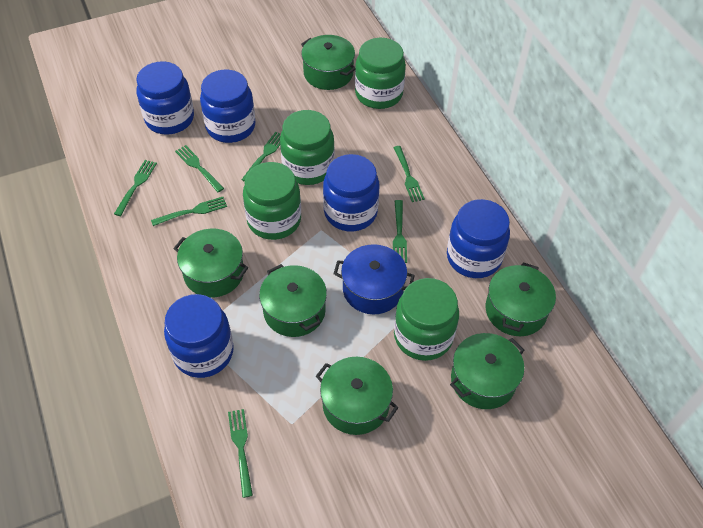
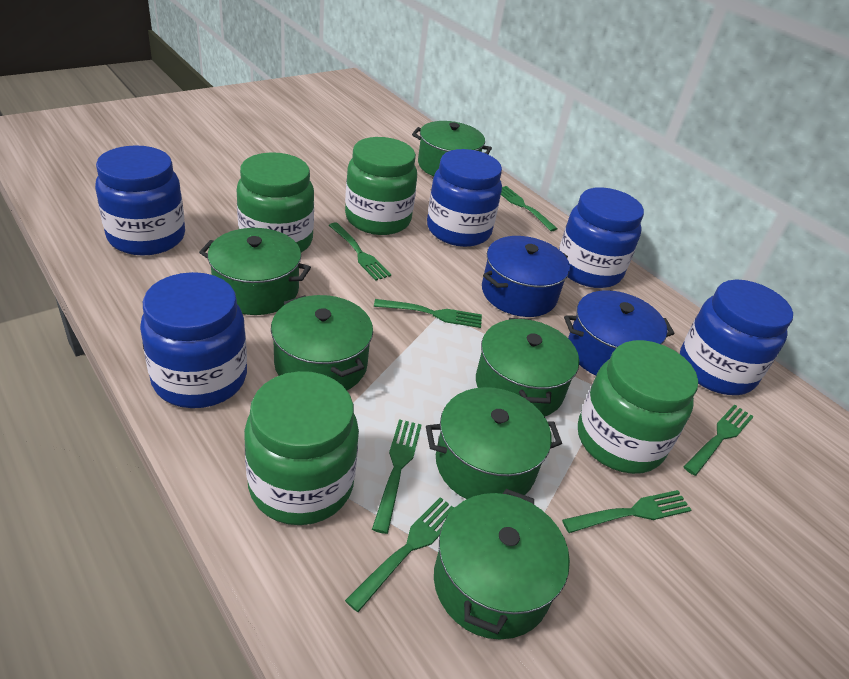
blue pot: [334,244,415,314] = 1 -> [482,236,570,317] [564,290,674,375] = 2

